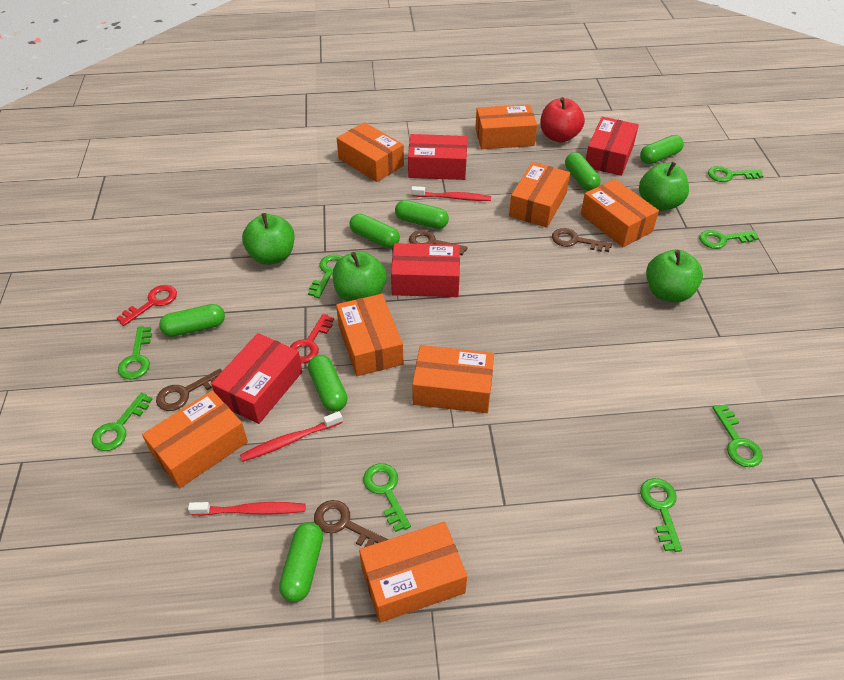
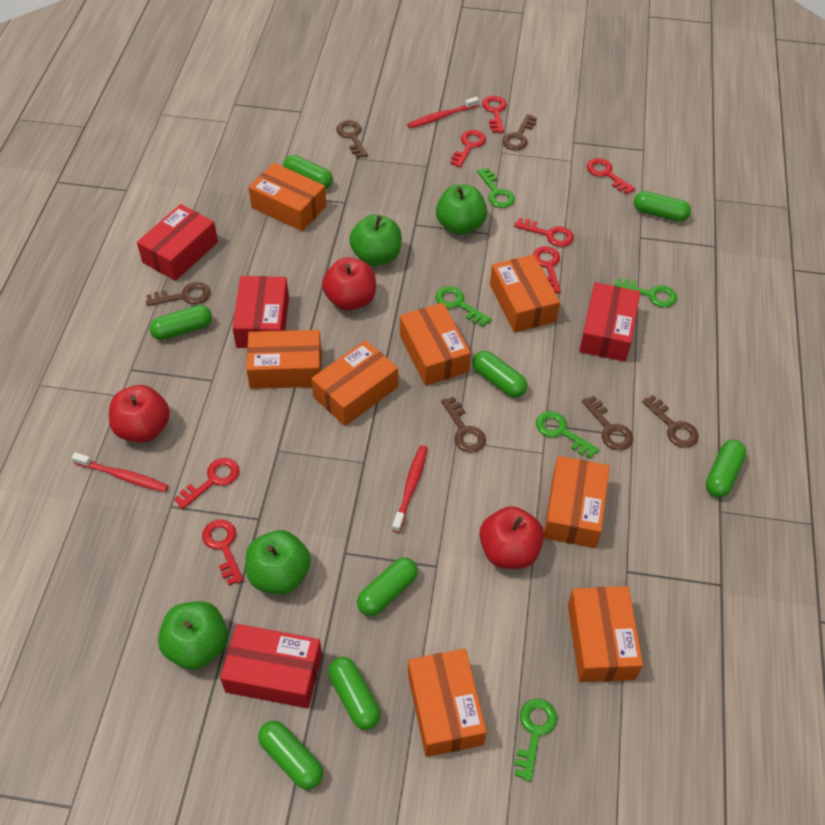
brown key: [156,368,222,411] [314,500,388,547] [409,230,467,256] [552,228,612,252] = 4 -> [146,282,210,306] [336,120,368,158] [441,397,486,453] [502,114,537,150] [582,396,633,450] [642,395,699,448] = 6
green capsule: [159,304,225,337] [279,522,323,602] [308,355,347,412] [350,214,400,248] [395,200,449,229] [565,152,600,191] [640,135,684,164] = 7 -> [149,305,212,340] [258,721,323,790] [283,155,333,189] [328,657,381,730] [357,557,418,616] [472,351,528,397] [634,191,691,222] [706,440,746,498] = 8
green key: [92,392,153,451] [118,326,152,379] [308,254,342,298] [363,463,411,532] [640,478,682,552] [699,230,759,249] [708,166,763,182] [712,405,763,467] = 8 -> [435,286,491,327] [477,168,515,208] [514,699,557,782] [536,411,599,459] [614,278,677,307] = 5
red apple: [540,97,585,143] = 1 -> [109,385,170,443] [322,258,376,311] [479,506,544,569] = 3
red key: [117,285,177,326] [290,314,334,363] = 2 -> [174,458,239,510] [202,520,244,585] [450,130,486,167] [482,96,507,133] [514,218,574,247] [533,246,561,293] [587,158,635,195] = 7

